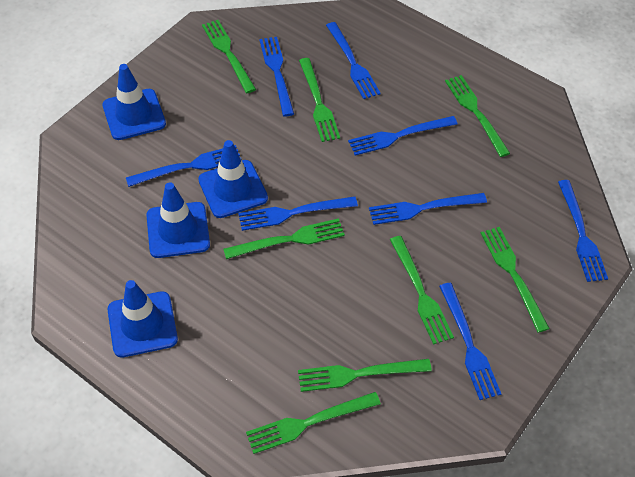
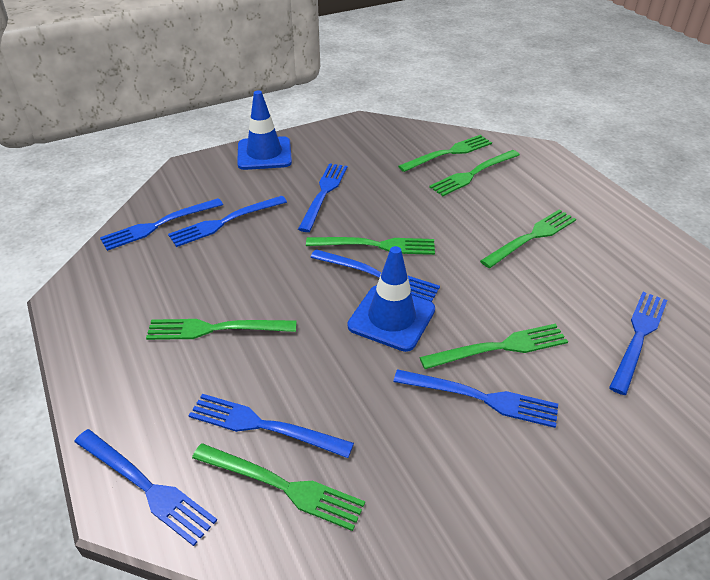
blue traffic cone: [102,64,166,140] [108,280,178,358] [146,182,210,258] [198,140,268,218] = 4 -> [237,90,292,170] [348,246,435,352] = 2
green fork: [202,20,256,93] [223,218,345,259] [246,392,381,454] [298,359,432,392] [299,58,340,142] [390,236,454,345] [445,75,510,157] [481,227,550,333] = 8 -> [146,319,297,340] [192,443,365,531] [306,237,435,255] [398,135,492,172] [420,324,568,369] [429,150,520,196] [480,209,576,268] = 7

